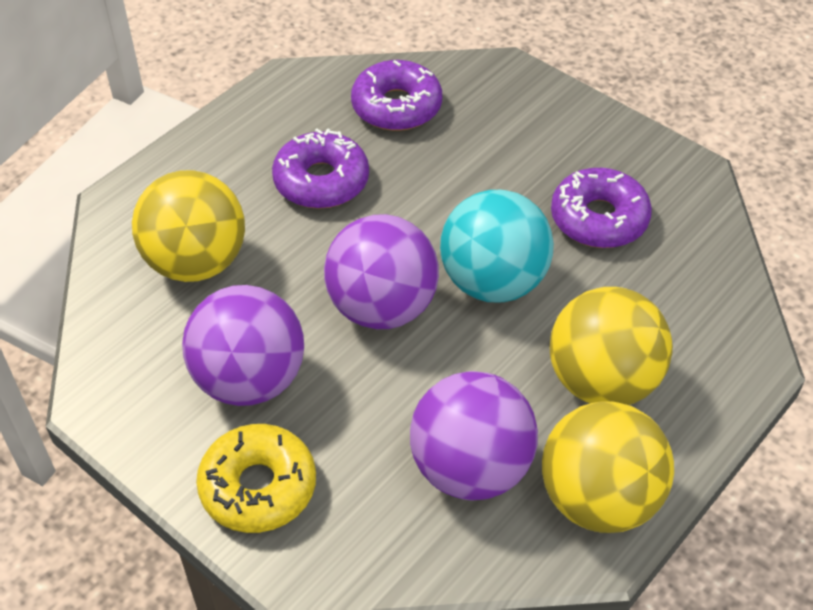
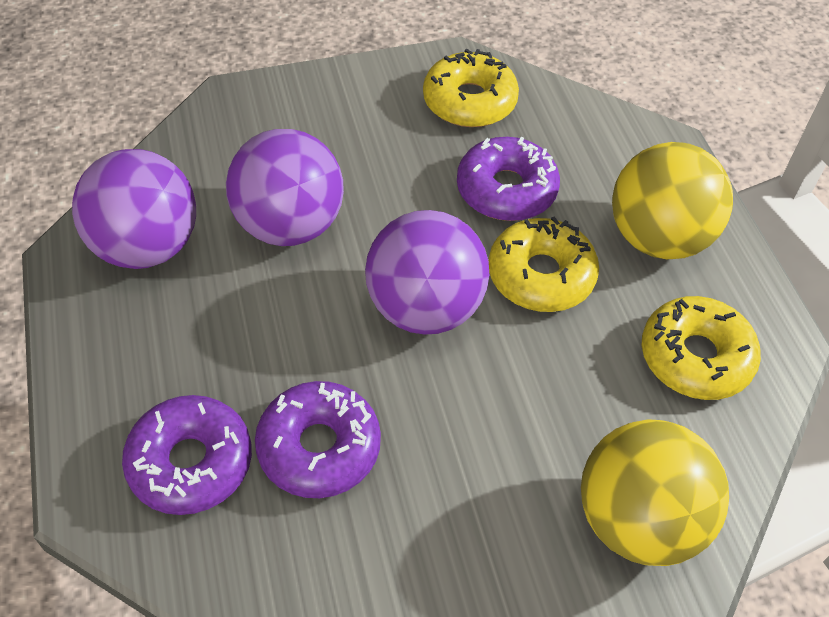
turquoise ball: [440,190,554,303] = 1 -> none = 0
yellow ball: [132,170,245,282] [542,401,674,533] [550,287,673,405] = 3 -> [581,419,729,566] [612,142,733,259] = 2
yellow donut: [196,424,316,533] = 1 -> [423,49,519,127] [489,216,599,312] [641,296,761,400] = 3

